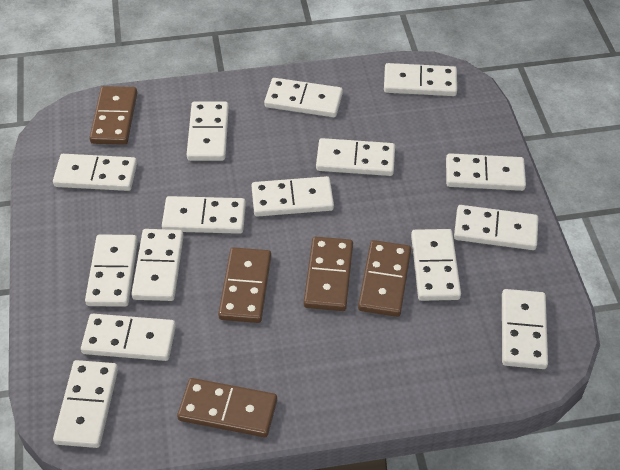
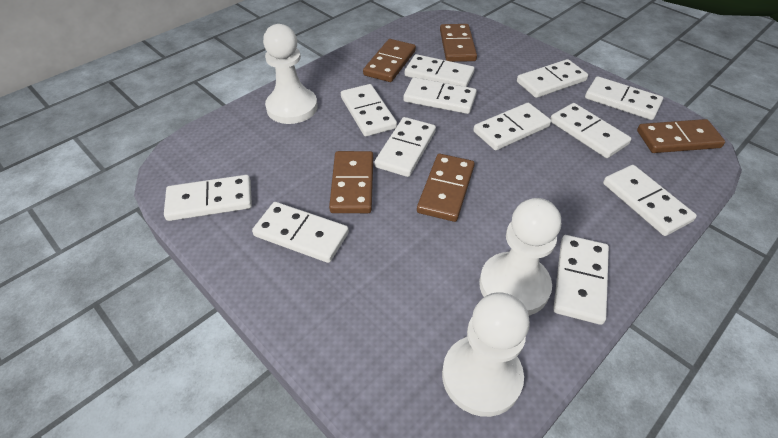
white domino: [53,154,137,191] [53,360,118,448] [81,314,176,361] [85,234,138,307] [131,229,184,301] [162,196,246,234] [187,102,229,161] [252,176,334,217] [264,78,343,117] [316,138,395,176] [384,63,457,96] [411,229,461,301] [446,153,526,191] [454,205,538,250] [502,289,548,369] = 15 -> [164,175,252,221] [252,202,349,263] [341,84,397,137] [375,117,436,177] [404,77,477,114] [405,54,475,87] [473,103,551,150] [517,59,588,98] [550,103,631,158] [553,235,609,325] [585,76,663,120] [603,165,697,236] = 12
white pawn: none = 0 -> [263,24,318,124] [442,292,530,417] [479,198,561,316] = 3

